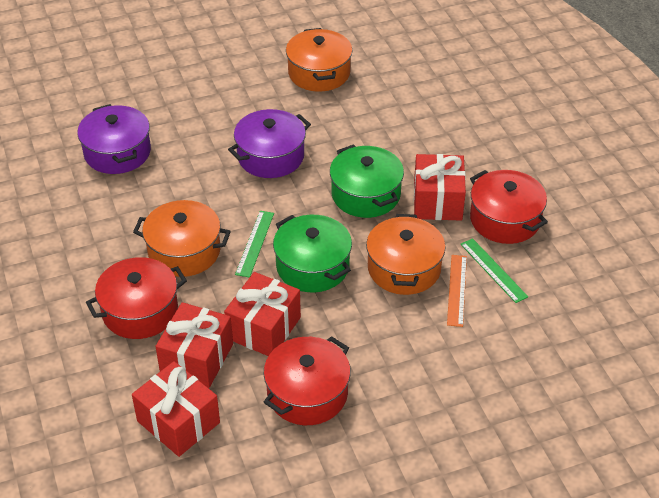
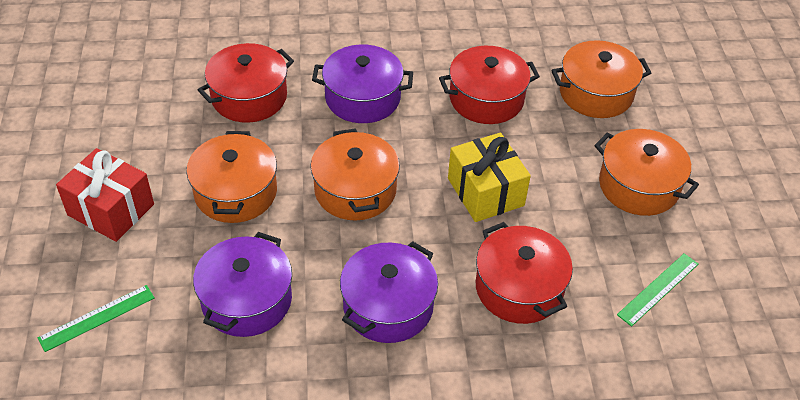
green pot: [273,215,352,292] [330,144,404,218] = 2 -> none = 0
orange pot: [133,200,231,277] [286,28,352,92] [366,214,446,295] = 3 -> [186,131,277,223] [310,128,400,220] [551,40,651,118] [594,129,699,216] = 4
orange ruler: [447,255,467,327] = 1 -> none = 0
purple pot: [77,104,151,174] [228,109,311,178] = 2 -> [193,232,292,337] [312,45,413,123] [340,241,438,343] = 3
red gift: [132,361,220,457] [155,302,233,388] [224,272,301,356] [414,154,466,221] = 4 -> [56,148,154,242] = 1
yellow gift: none = 0 -> [448,133,531,222] = 1

